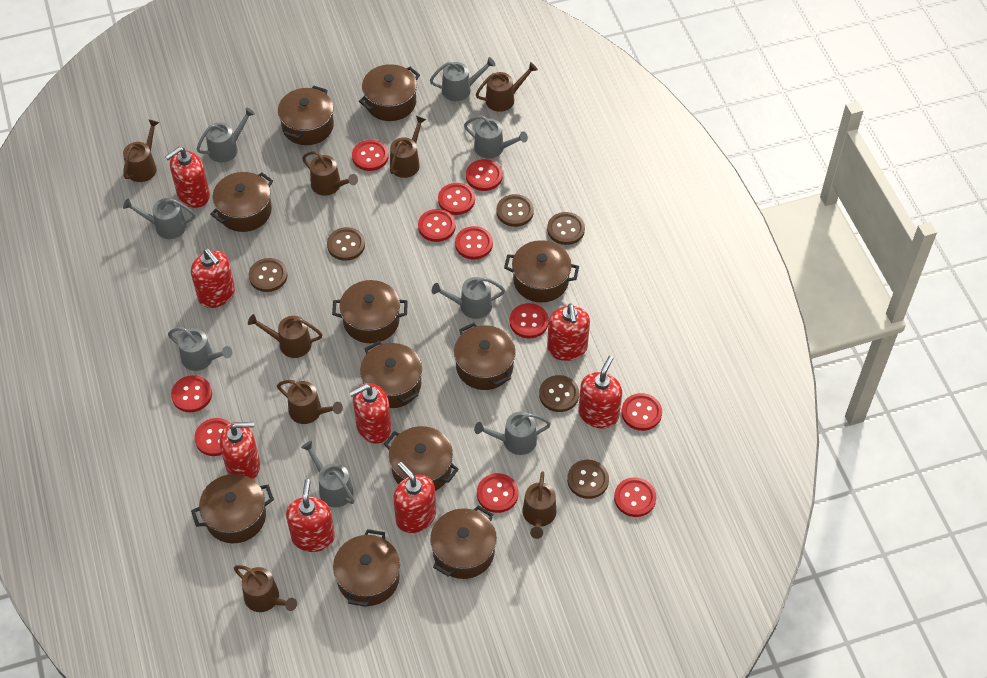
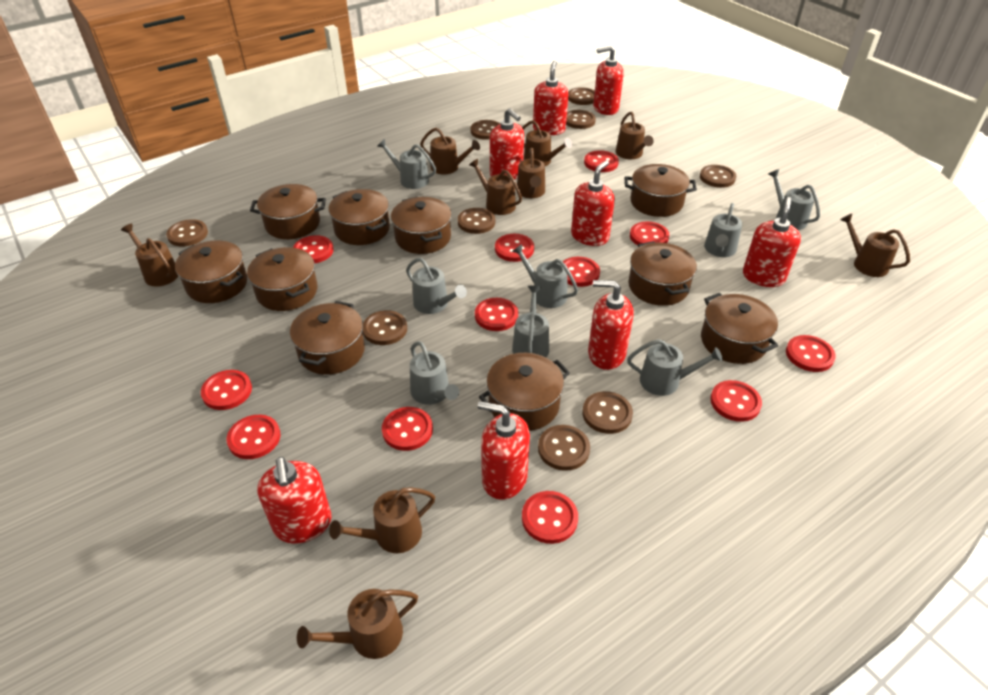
brown button: [249,258,287,292] [327,227,365,261] [496,194,534,227] [539,375,579,412] [547,212,585,245] [567,460,609,499] = 6 -> [166,219,208,247] [363,310,407,345] [458,208,495,234] [471,120,500,140] [538,425,590,471] [566,110,596,129] [568,87,595,105] [582,391,633,434] [700,165,736,188] = 9
brown pot: [191,474,274,543] [210,172,273,232] [278,86,334,145] [332,280,408,343] [333,529,400,607] [359,64,420,121] [360,341,422,408] [384,426,459,491] [430,505,497,579] [454,323,516,390] [504,240,579,303] = 11 -> [175,241,247,303] [247,247,318,311] [250,184,326,239] [290,301,365,375] [328,189,390,245] [391,196,452,254] [479,353,570,431] [625,164,697,217] [629,241,697,306] [701,293,778,364] = 10
brown watering can: [123,119,159,182] [234,565,297,612] [248,314,322,358] [277,380,343,424] [302,151,358,196] [390,116,426,178] [476,62,538,112] [522,471,557,539] = 8 -> [121,224,178,287] [297,589,418,659] [329,487,435,553] [420,128,480,175] [469,159,522,215] [517,148,545,198] [522,120,572,166] [616,112,654,159] [840,214,910,277] = 9
red button: [171,375,212,412] [194,418,230,456] [352,140,389,171] [418,209,456,242] [438,183,475,215] [455,226,493,260] [466,159,503,191] [477,473,518,513] [510,303,549,338] [614,477,656,517] [621,393,662,431] = 11 -> [201,370,252,410] [227,415,281,459] [293,235,334,263] [382,407,433,451] [475,298,518,331] [495,234,534,262] [522,491,578,544] [563,257,600,287] [584,150,619,172] [630,221,669,245] [710,380,762,422] [786,335,836,372] = 12

